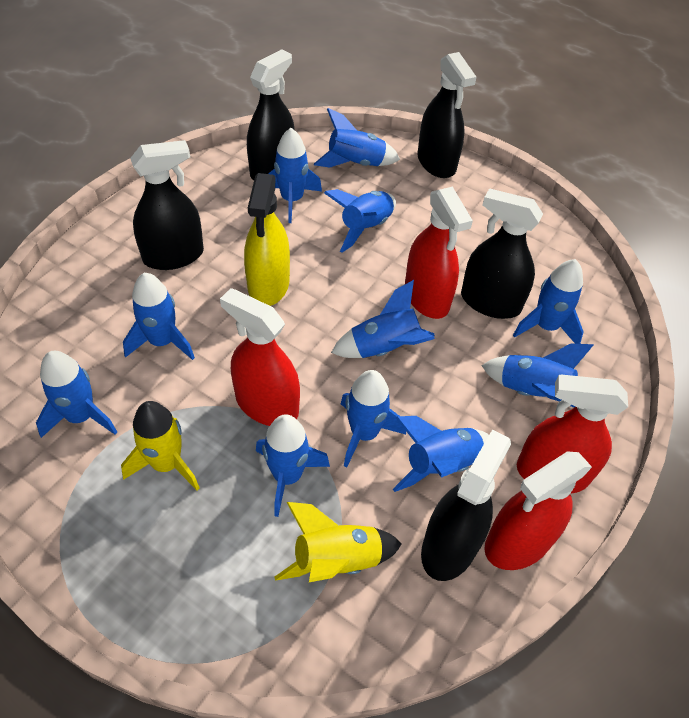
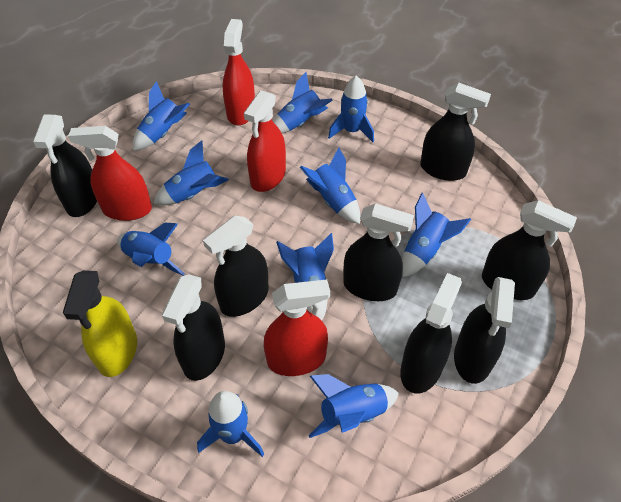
black spray bottle: [130,140,204,270] [247,49,295,180] [417,52,477,178] [421,429,511,581] [461,188,543,319] = 5 -> [33,114,97,217] [162,274,225,381] [203,216,269,317] [343,203,414,301] [400,273,462,393] [420,83,491,181] [454,277,515,384] [482,200,577,300] = 8
blue rocket: [36,351,117,438] [123,273,195,360] [256,414,330,517] [268,128,322,223] [314,108,400,168] [324,189,396,252] [331,280,435,358] [341,370,406,467] [393,416,489,492] [481,344,593,407] [513,259,584,344] = 11 -> [117,223,185,276] [133,81,190,151] [153,140,229,205] [197,391,264,457] [273,72,333,133] [276,233,334,321] [300,147,360,224] [308,374,399,438] [328,76,374,142] [402,193,471,277] = 10
yellow rocket: [121,401,200,490] [274,502,402,582] = 2 -> none = 0

